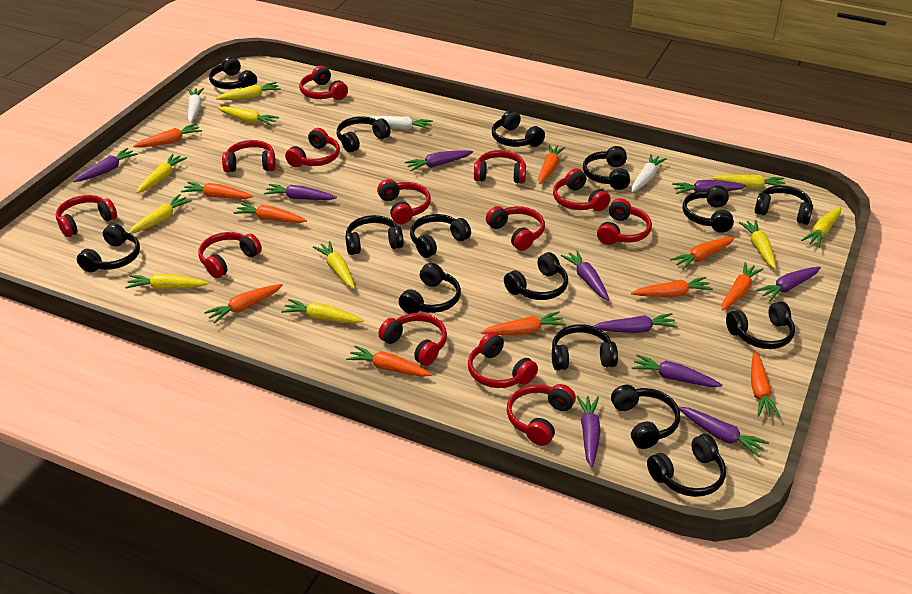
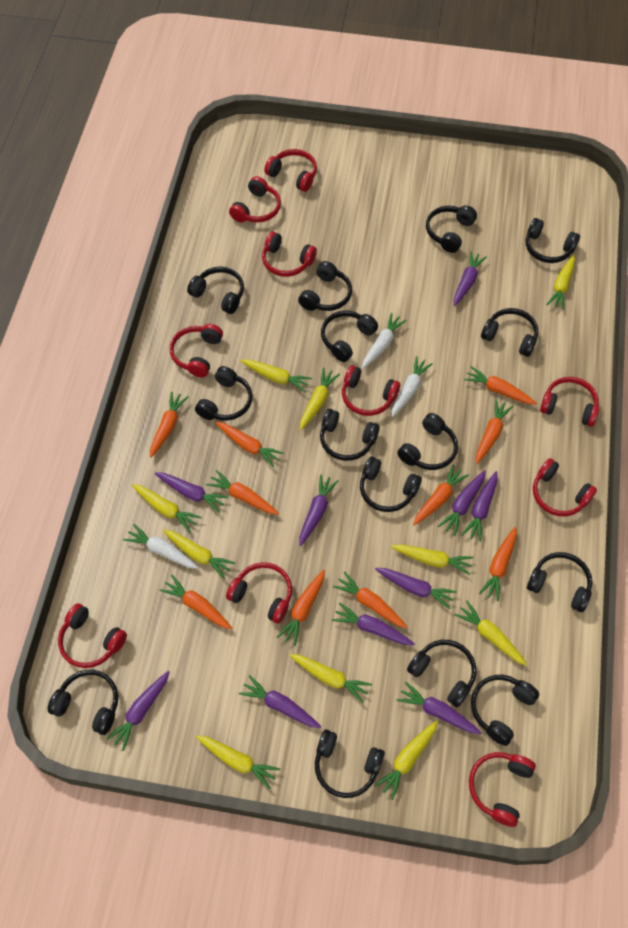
orange carrot: [133,123,202,147] [181,182,253,199] [204,284,283,324] [234,203,307,223] [346,345,432,377] [481,311,566,335] [538,144,566,184] [631,277,713,297] [670,237,735,270] [722,262,764,311] [751,351,781,417] = 11 -> [150,391,189,458] [159,575,233,630] [206,470,279,515] [215,422,284,467] [277,570,325,646] [333,571,407,628] [413,464,469,526] [464,366,537,405] [476,399,514,464] [479,527,517,601] = 10
red headphones: [56,195,117,237] [198,232,262,278] [222,140,276,172] [285,128,340,168] [299,66,348,100] [377,179,431,224] [378,313,447,366] [468,332,538,388] [474,150,526,184] [486,206,545,251] [507,384,576,446] [553,169,611,211] [597,198,652,245] = 13 -> [58,603,127,668] [170,324,223,377] [226,562,292,623] [229,176,281,223] [262,231,317,277] [264,149,317,192] [342,365,400,416] [469,752,536,827] [533,458,597,516] [540,377,599,427] = 10

